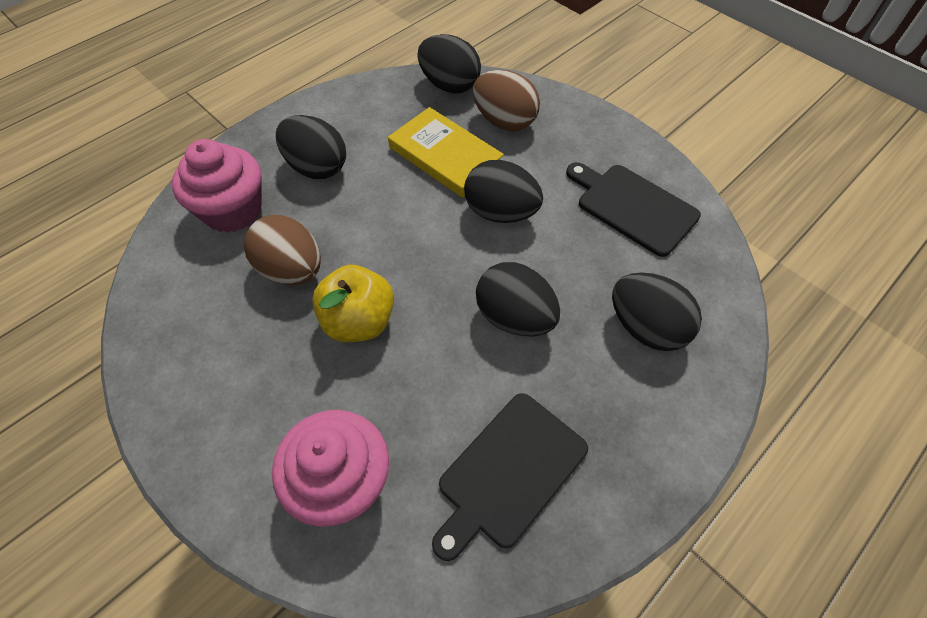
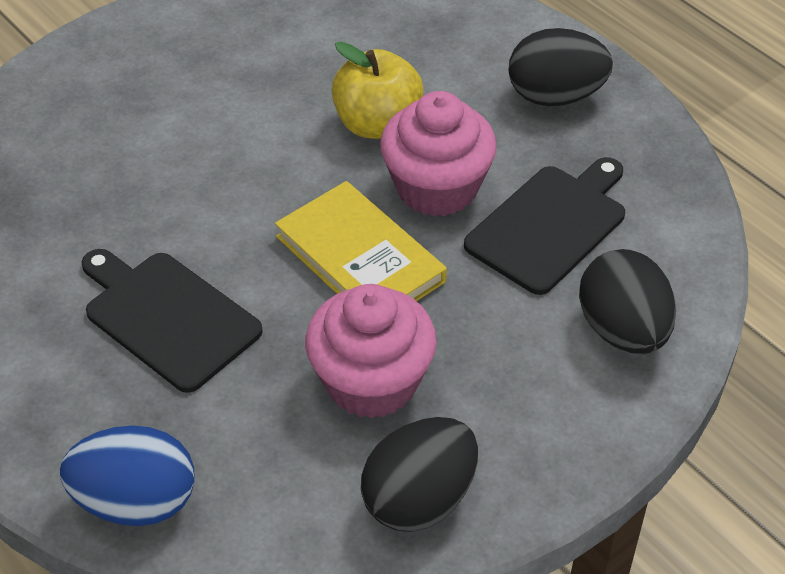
black egg: [276,115,346,179] [417,34,481,93] [464,160,543,223] [476,262,560,336] [612,273,702,351] = 5 -> [361,417,478,532] [508,28,613,106] [579,249,676,354] = 3
blue egg: none = 0 -> [60,426,195,526] = 1
brown egg: [244,215,321,285] [473,70,540,131] = 2 -> none = 0

